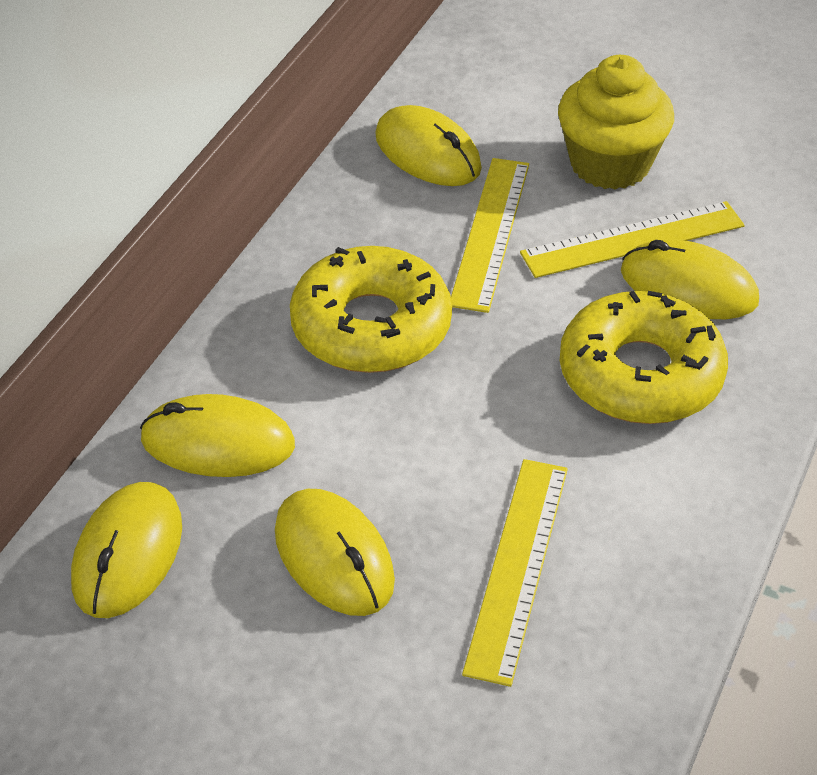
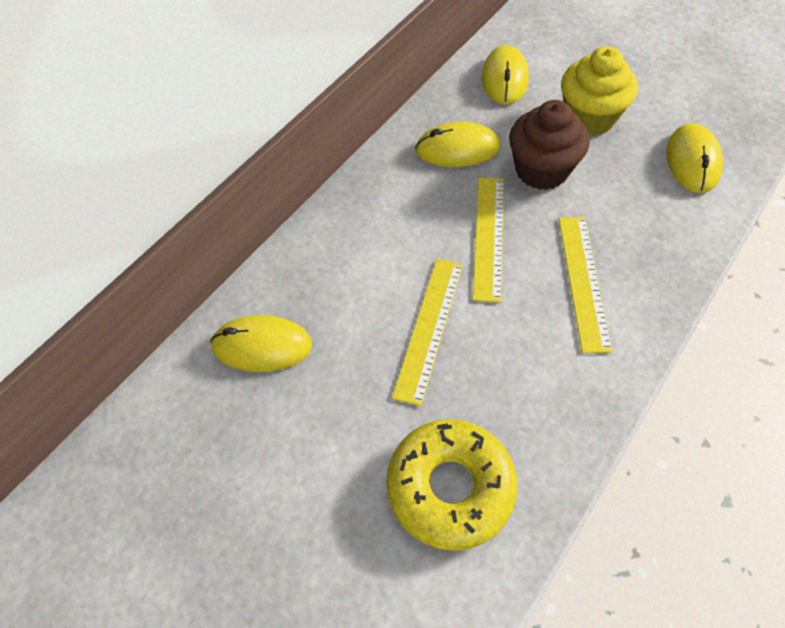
brown cupcake: none = 0 -> [509,100,589,190] = 1
yellow donut: [290,246,452,373] [560,291,728,424] = 2 -> [386,419,517,551] = 1
yellow mouse: [71,482,182,618] [140,394,295,477] [275,489,395,616] [375,105,482,186] [621,239,759,319] = 5 -> [210,315,312,372] [415,122,500,167] [482,45,529,105] [666,123,723,193] = 4

